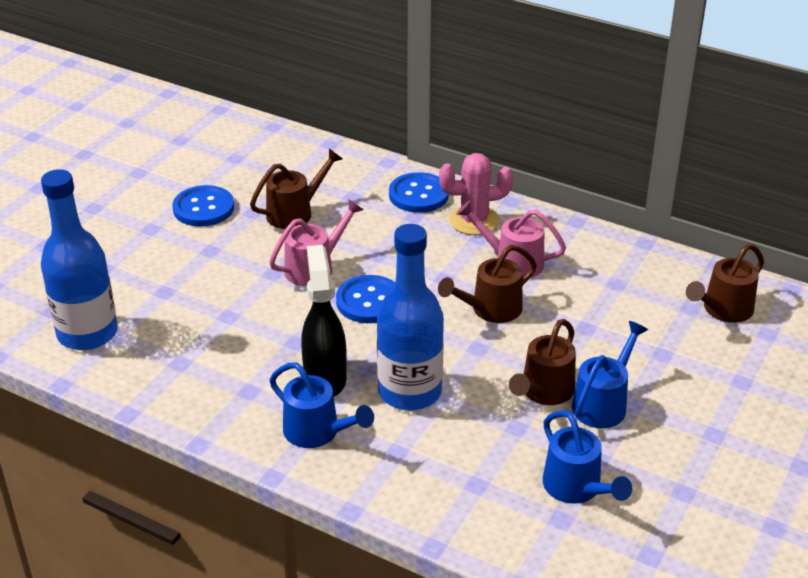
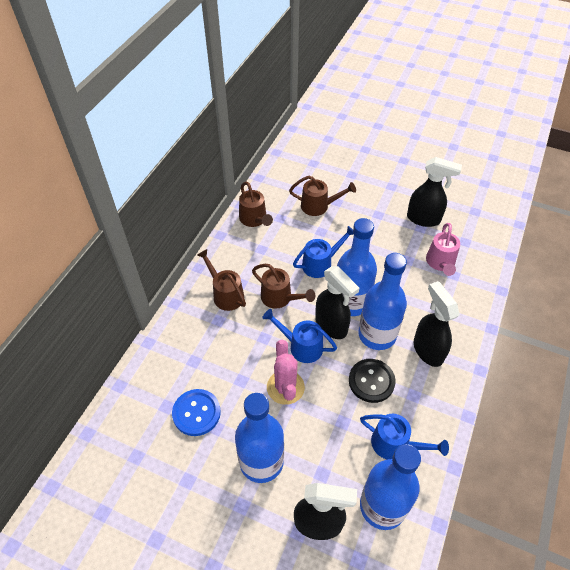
black button: none = 0 -> [349,359,396,403] = 1
black spray bottle: [301,245,347,396] = 1 -> [294,483,357,540] [315,266,359,339] [407,157,462,227] [414,281,459,367] = 4
blue bottle: [41,169,118,350] [377,224,444,410] = 2 -> [235,393,284,483] [337,218,377,316] [358,253,407,350] [360,444,421,530] = 4
blue button: [172,185,234,227] [336,275,395,323] [389,172,449,213] = 3 -> [172,389,221,436] = 1
pink watering can: [269,199,364,286] [456,201,566,278] = 2 -> [426,223,460,276] = 1

